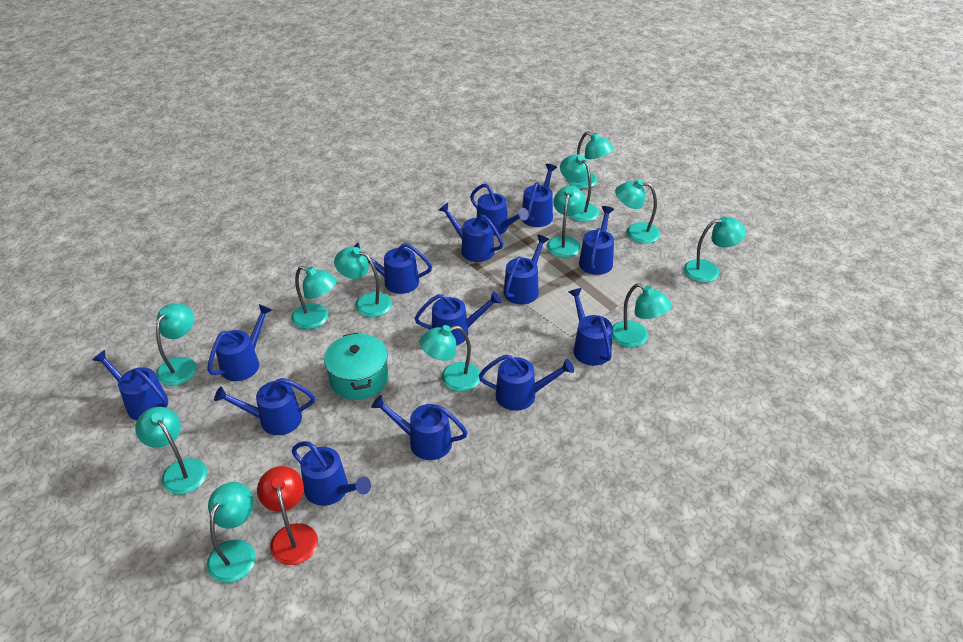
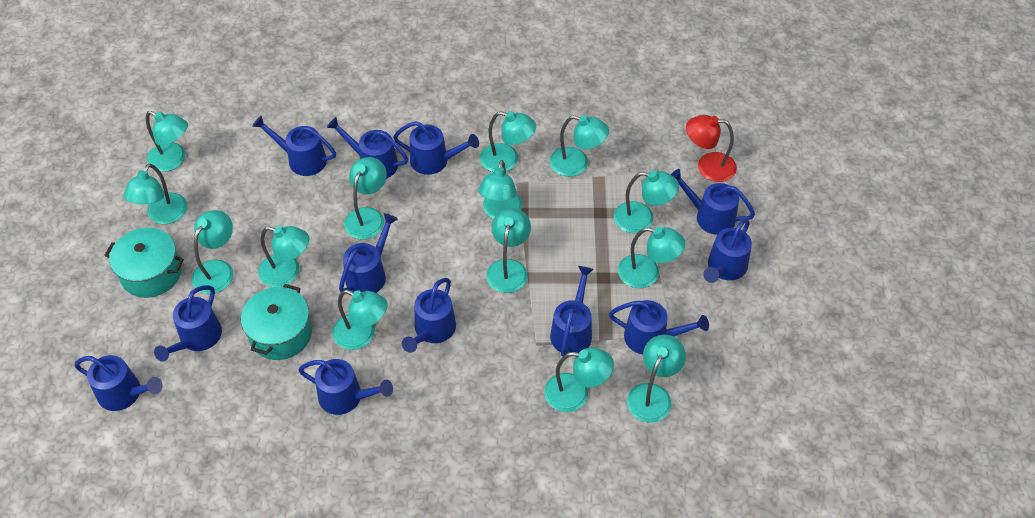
blue watering can: [93,350,168,420] [207,304,272,381] [214,378,315,435] [292,441,371,506] [354,243,432,294] [371,395,468,460] [414,291,502,346] [439,202,504,262] [470,184,529,236] [479,355,574,411] [504,234,550,304] [522,164,557,227] [569,288,613,366] [579,206,614,275] = 14 -> [74,355,163,411] [154,285,222,362] [252,116,336,176] [298,359,393,415] [327,117,408,179] [339,213,398,293] [393,121,479,175] [402,278,456,353] [550,266,594,357] [609,300,709,354] [671,169,755,235] [703,219,752,283] = 12
turquoise lamp: [135,407,207,495] [156,304,197,386] [206,482,256,583] [291,266,337,329] [334,247,392,317] [419,325,480,392] [547,186,586,258] [560,154,599,222] [567,132,614,189] [612,283,672,347] [615,180,660,244] [684,216,746,282] = 12 -> [124,164,188,224] [146,111,188,172] [192,210,234,294] [258,226,309,287] [332,290,388,350] [344,157,387,239] [478,160,522,219] [480,111,536,172] [486,208,531,293] [544,347,614,412] [550,115,609,177] [614,171,679,233] [618,227,686,288] [627,335,686,423] = 14
turquoise pot: [324,333,389,400] = 1 -> [104,228,184,298] [241,284,312,360] = 2

